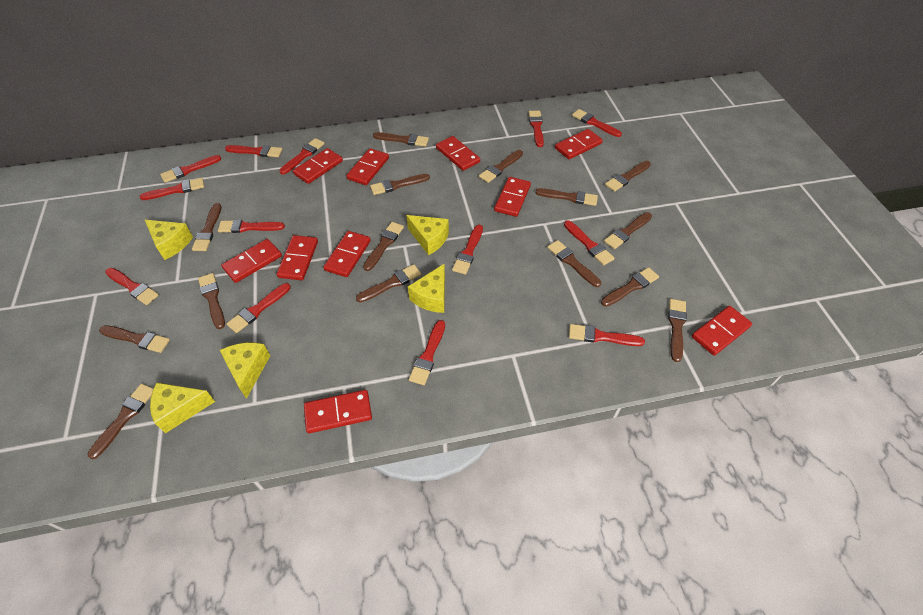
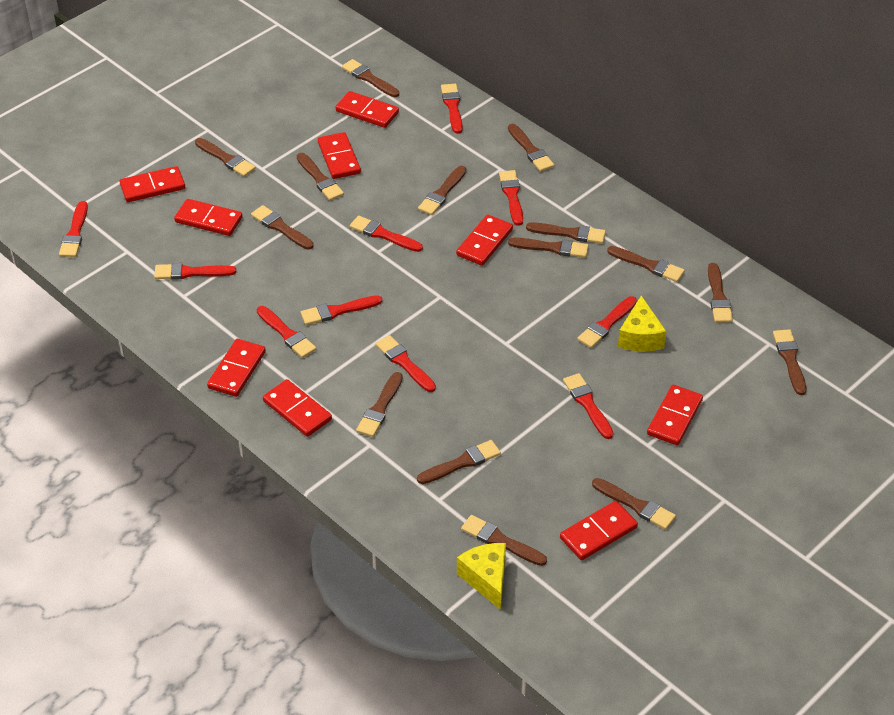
red brush: [105,268,159,305] [140,178,204,200] [160,155,221,183] [218,219,285,233] [225,145,282,157] [226,283,291,333] [279,138,325,175] [409,320,445,385] [452,225,483,274] [528,111,544,147] [564,220,615,265] [569,324,645,346] [572,109,622,137] = 13 -> [59,201,88,257] [154,263,236,280] [257,306,316,358] [301,295,382,325] [350,216,423,252] [375,335,436,392] [441,84,463,134] [499,170,523,226] [563,373,614,439] [577,296,637,348] = 10
red domino: [221,239,282,283] [277,235,318,280] [293,148,343,184] [304,390,372,433] [323,231,371,277] [346,148,389,185] [436,136,480,171] [494,177,531,217] [555,129,603,159] [692,306,752,356] = 10 -> [120,166,185,202] [174,199,243,236] [207,339,266,397] [263,379,332,437] [318,132,361,179] [336,91,399,128] [456,214,513,266] [560,501,638,560] [647,385,703,445] = 9
yellow cheese: [145,220,193,260] [150,383,215,433] [220,343,270,399] [406,215,449,255] [408,264,445,313] = 5 -> [457,543,506,610] [618,295,666,351] = 2

